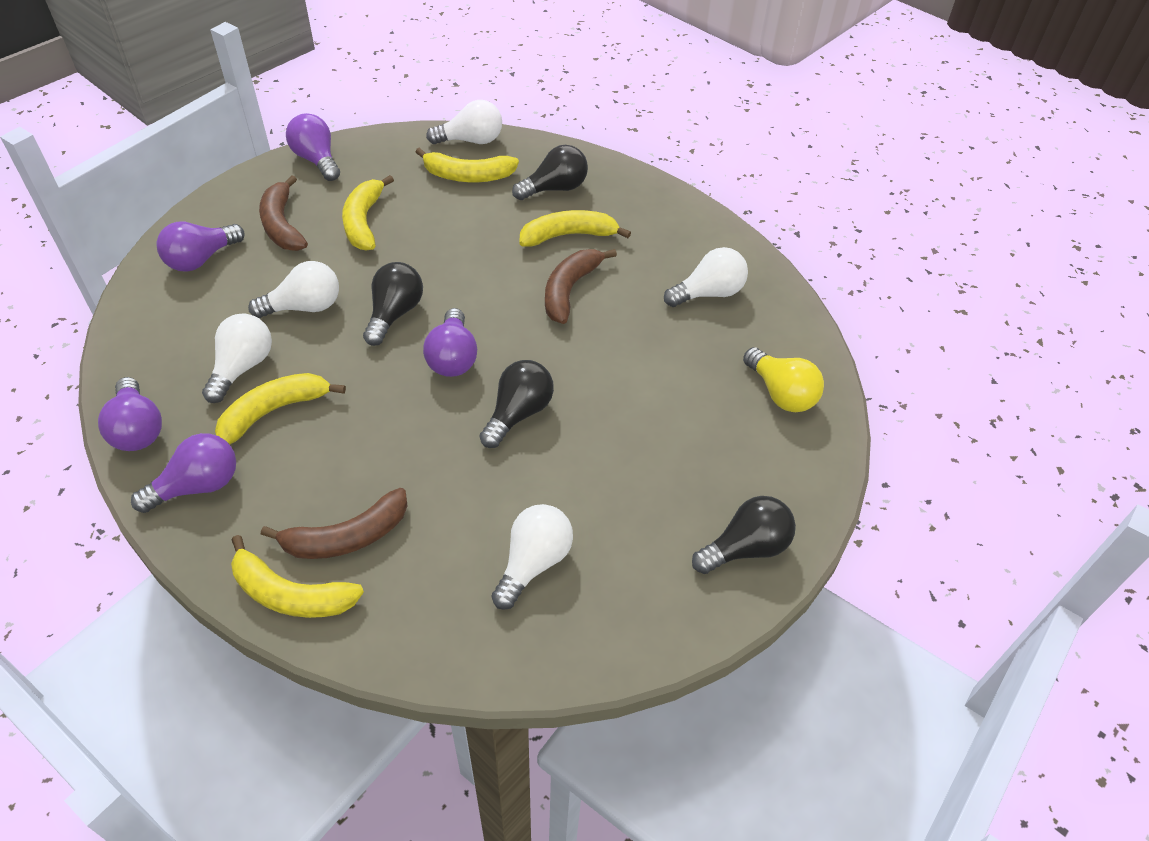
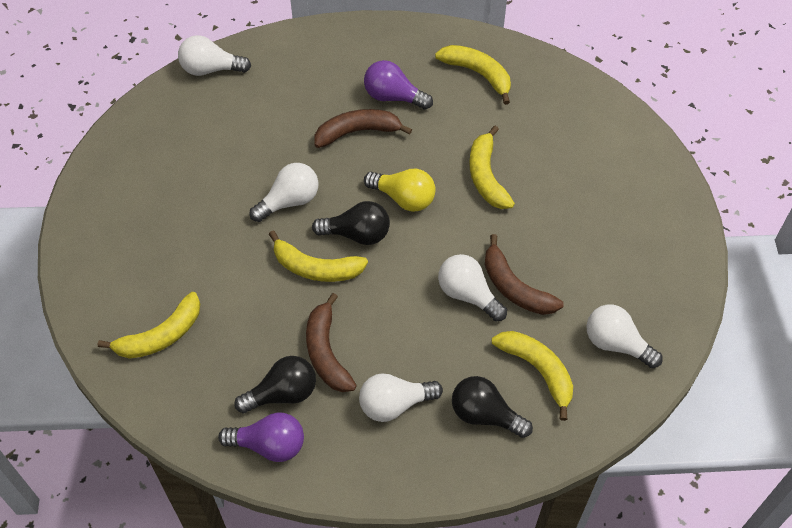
black light bulb: [363,262,423,346] [479,360,554,448] [512,145,588,200] [692,496,796,574] = 4 -> [234,356,316,413] [312,201,390,245] [452,376,533,438] = 3
purple light bulb: [98,377,162,451] [131,433,236,513] [156,222,245,272] [286,113,340,181] [423,308,477,377] = 5 -> [218,412,304,462] [364,60,433,110] = 2

